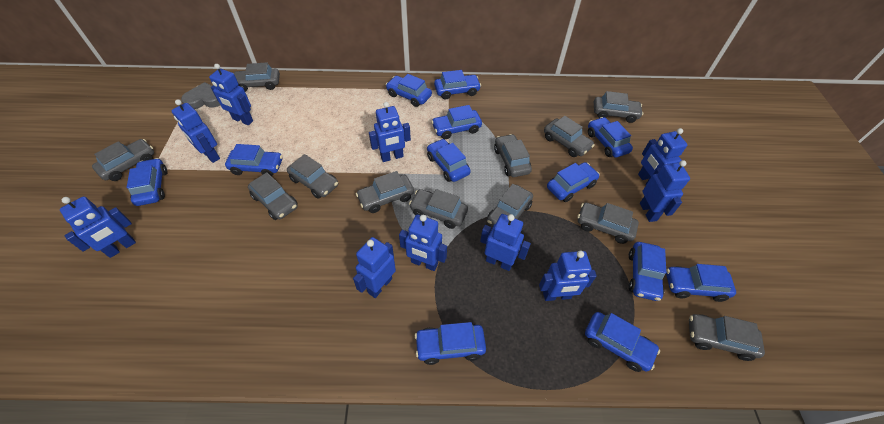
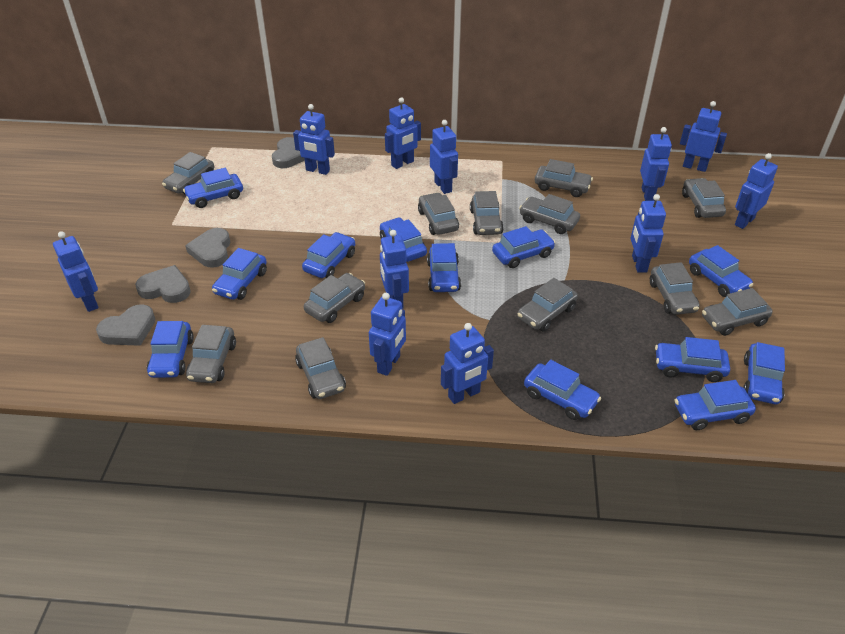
blue robot: [60,196,136,258] [171,99,220,163] [209,64,253,125] [353,237,396,298] [369,102,411,162] [399,215,447,271] [480,214,531,271] [539,251,597,301] [638,128,687,185] [640,160,690,222] = 10 -> [53,231,99,312] [293,104,335,175] [369,293,406,376] [380,230,409,309] [385,97,421,169] [430,120,458,194] [441,323,494,404] [631,194,666,273] [640,127,672,201] [680,101,727,172] [735,153,778,229] = 11
grey heart: [181,82,220,109] = 1 -> [96,304,155,346] [135,265,191,303] [185,228,231,268] [272,137,305,168] = 4

